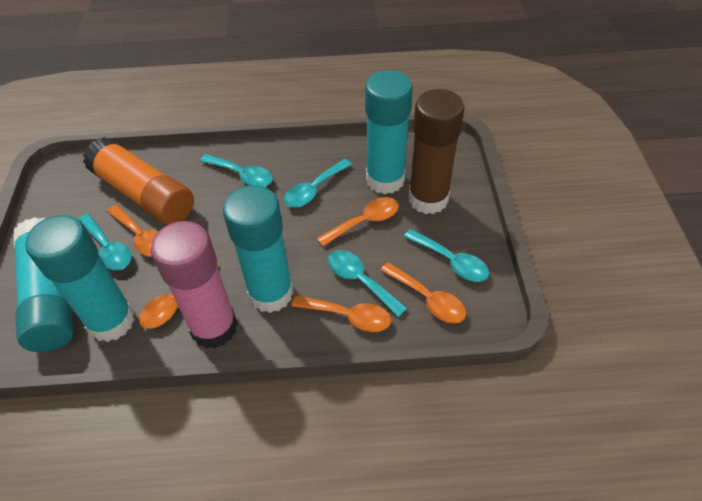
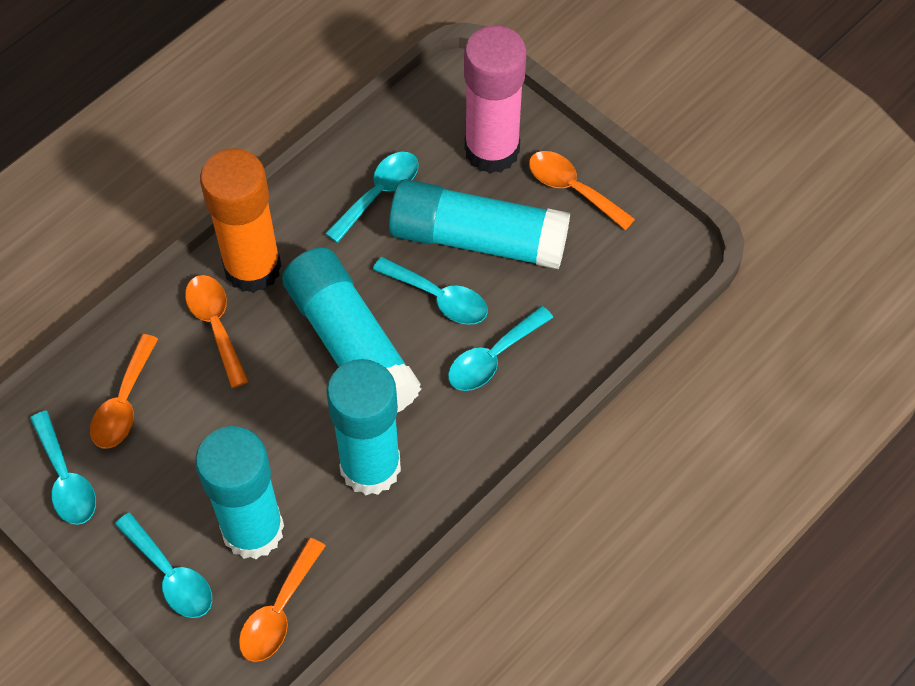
brown glue stick: [409,89,465,214] = 1 -> none = 0
orange spoon: [107,205,158,257] [139,261,219,329] [291,295,391,332] [317,197,399,247] [380,262,466,324] = 5 -> [90,334,158,449] [185,275,249,388] [239,538,325,662] [529,151,635,230] = 4

